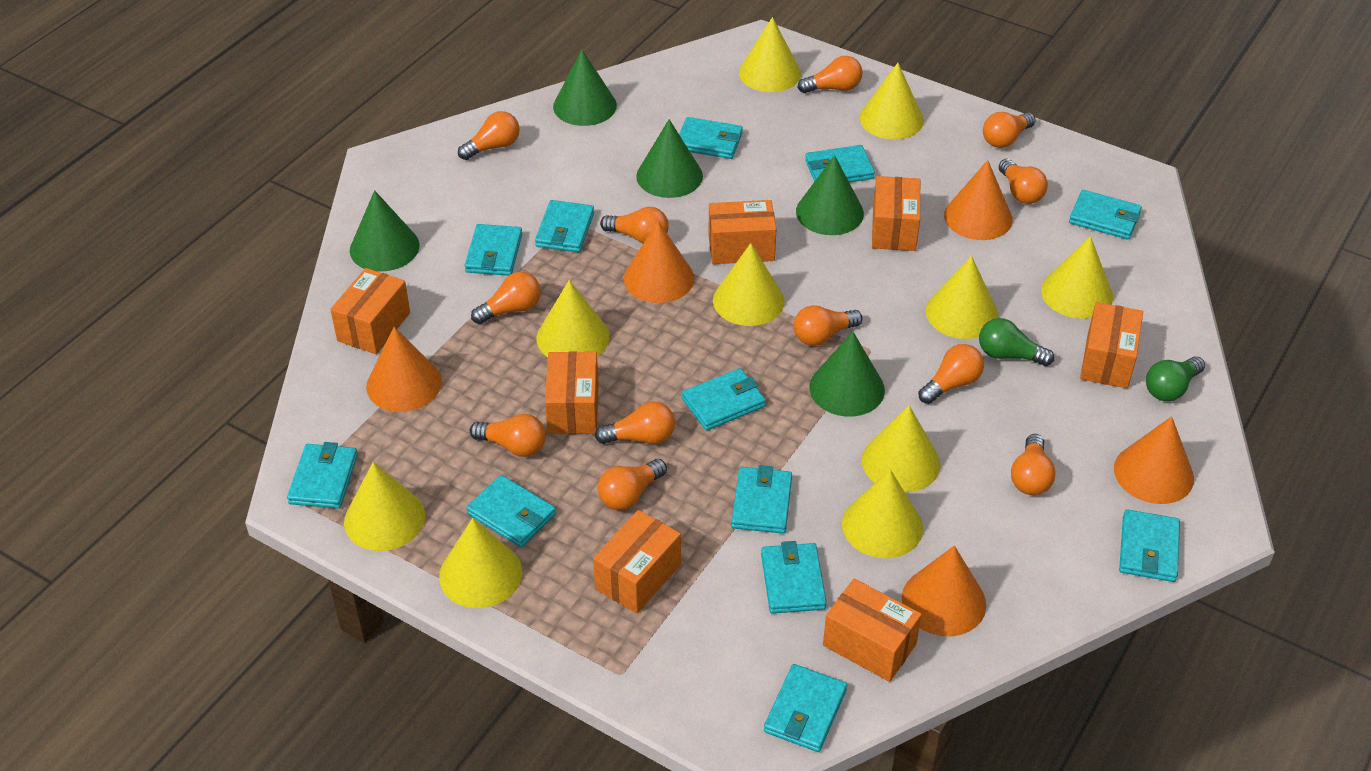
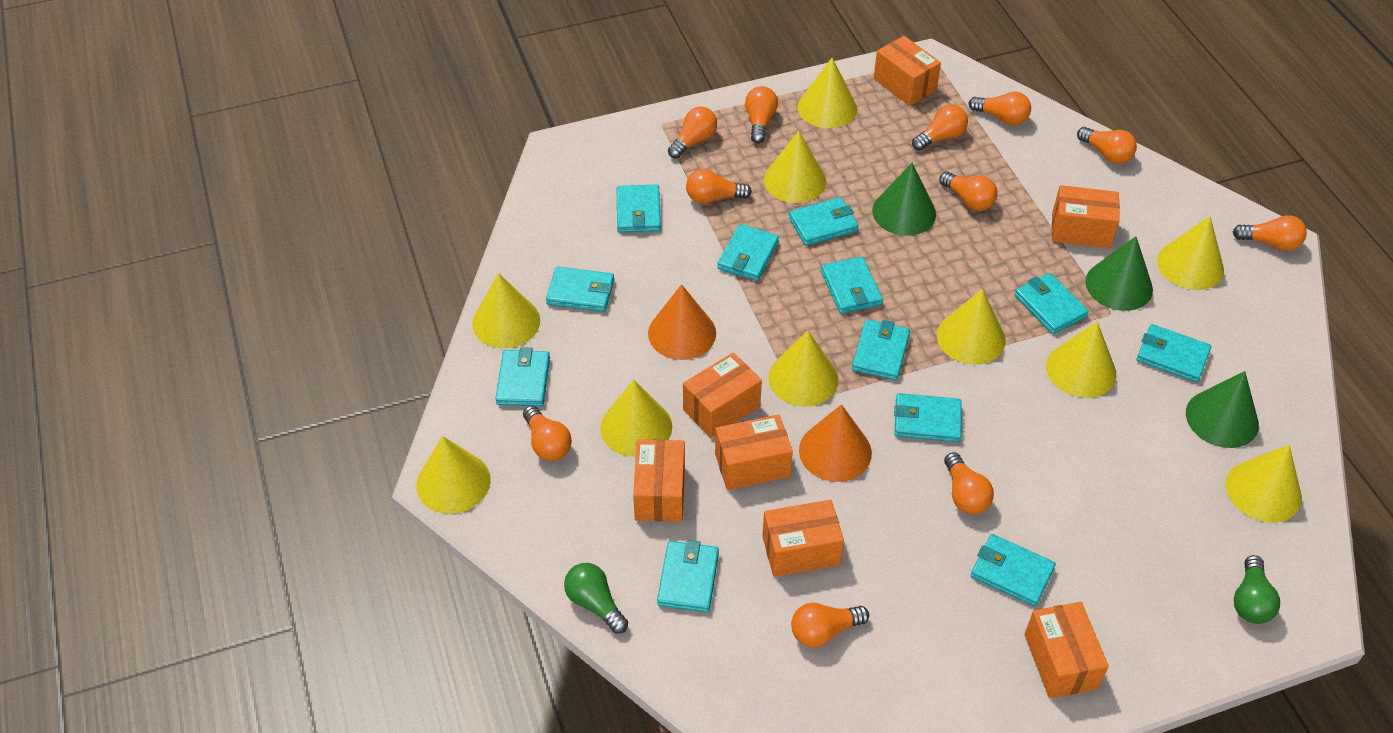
green cone: [350,190,420,272] [553,50,617,126] [636,119,703,198] [796,155,864,235] [809,331,885,417] = 5 -> [872,163,936,236] [1085,236,1153,311] [1186,371,1259,448] = 3
orange cone: [366,327,442,412] [624,221,694,303] [902,546,986,636] [944,160,1013,240] [1114,416,1194,504] = 5 -> [648,284,716,360] [799,404,872,482] = 2
orange light bulb: [458,111,520,160] [470,414,546,457] [471,272,541,324] [595,401,675,444] [598,459,667,510] [600,207,669,243] [794,305,863,346] [798,56,863,93] [918,344,984,404] [983,112,1036,148] [999,159,1048,204] [1011,434,1056,495] = 12 -> [523,405,572,461] [668,107,717,159] [686,169,752,204] [745,86,778,143] [791,603,869,647] [912,104,968,151] [939,172,997,211] [944,452,994,514] [968,92,1031,125] [1077,127,1137,164] [1233,215,1307,251] = 11

